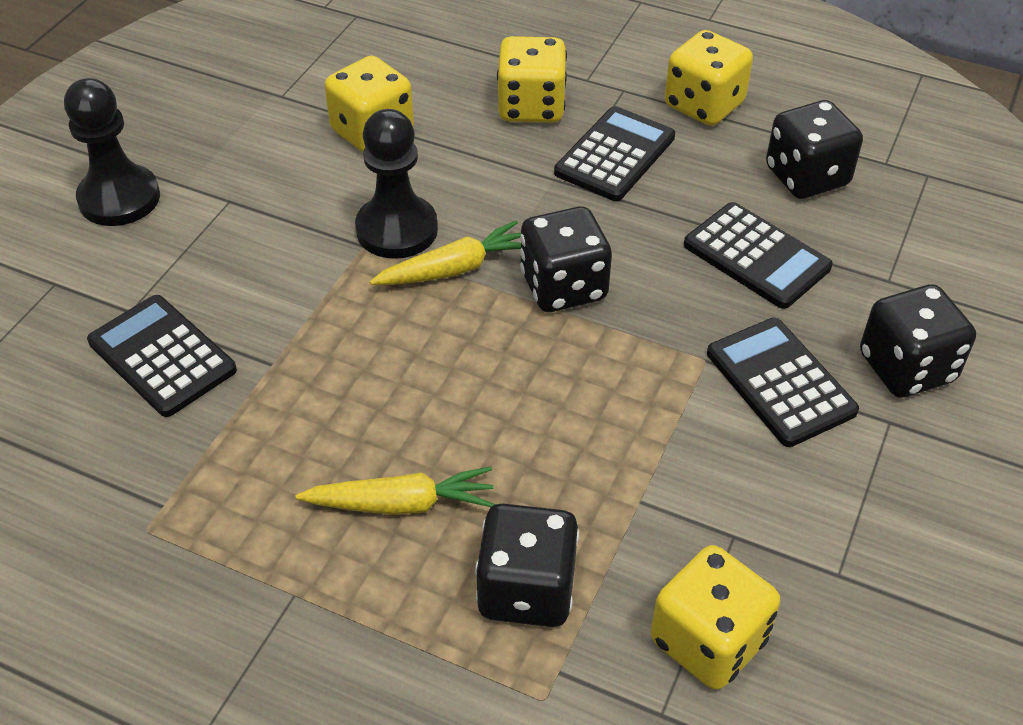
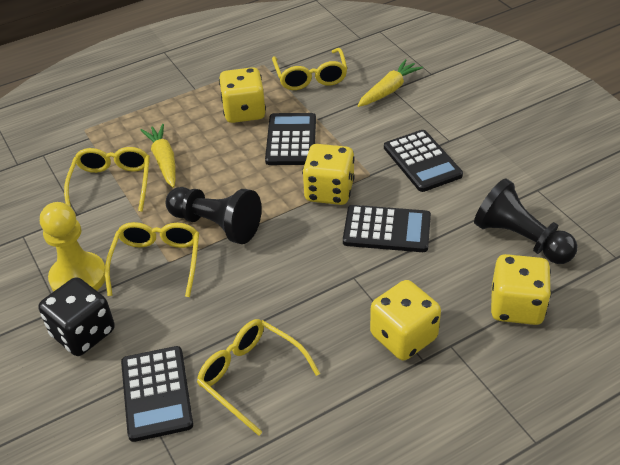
black dice: [475,503,579,627] [520,207,612,312] [766,100,863,199] [860,284,976,398] = 4 -> [38,277,115,356] = 1
yellow glasses: none = 0 -> [64,147,150,212] [105,222,199,297] [197,319,320,436] [272,48,347,90] = 4
yellow pawn: none = 0 -> [40,202,105,292] = 1

